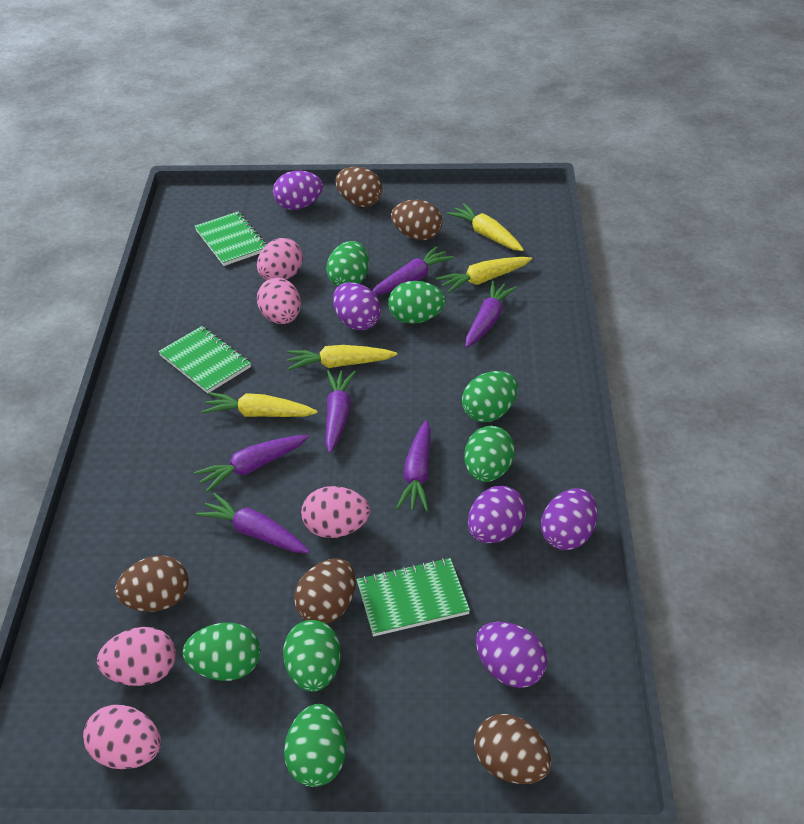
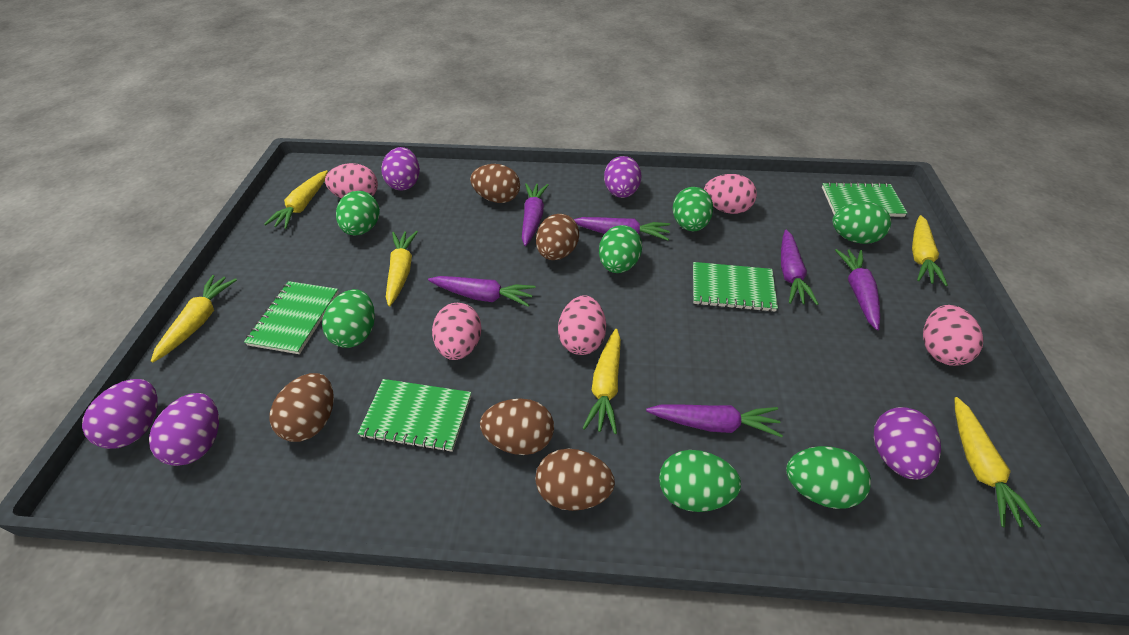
green notebook: [158,326,251,393] [195,211,267,266] [356,558,470,637] = 3 -> [244,281,339,354] [358,379,471,452] [693,262,778,312] [822,182,907,217] = 4
yellow carrot: [202,392,318,417] [287,345,397,370] [436,257,532,294] [447,203,524,251] = 4 -> [151,275,237,362] [264,170,328,229] [386,231,418,306] [583,329,621,434] [912,215,948,286] [954,397,1041,528] = 6

